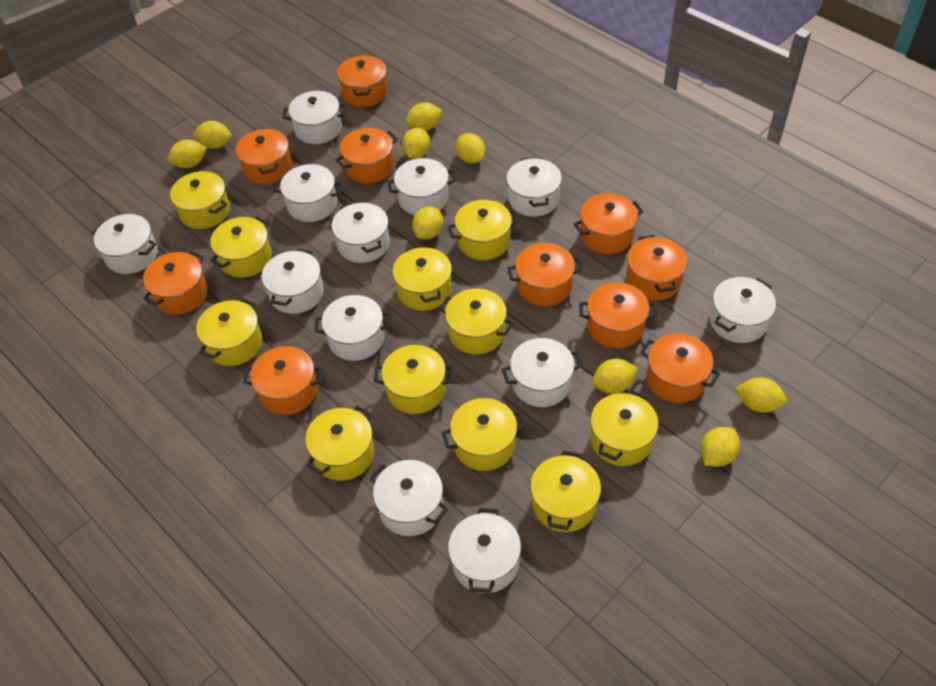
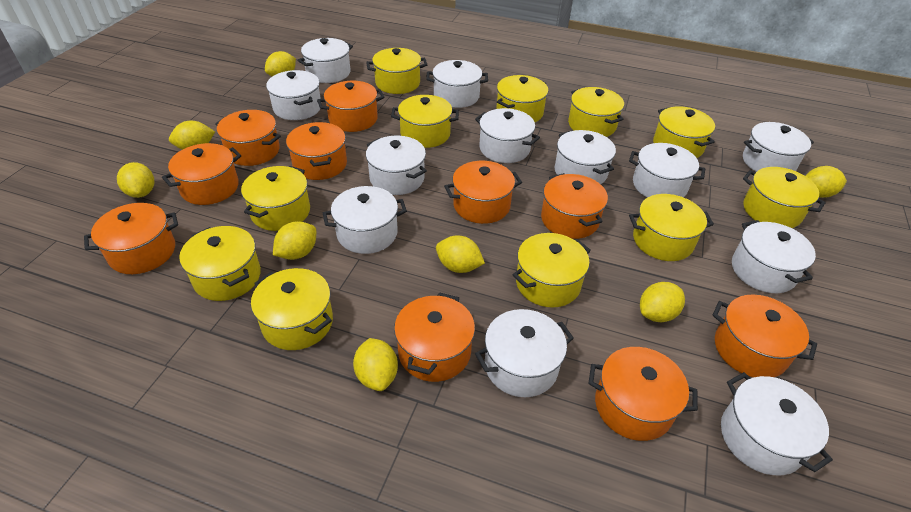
yellow lemon: [167,140,207,168] [193,121,232,149] [402,128,430,159] [406,102,442,131] [412,206,443,239] [456,133,485,164] [592,359,638,394] [700,427,740,467] [735,377,787,413] = 9 -> [117,162,154,198] [169,121,215,150] [265,51,296,76] [273,221,316,260] [353,338,398,391] [436,236,485,273] [640,282,685,322] [806,166,847,198] = 8

